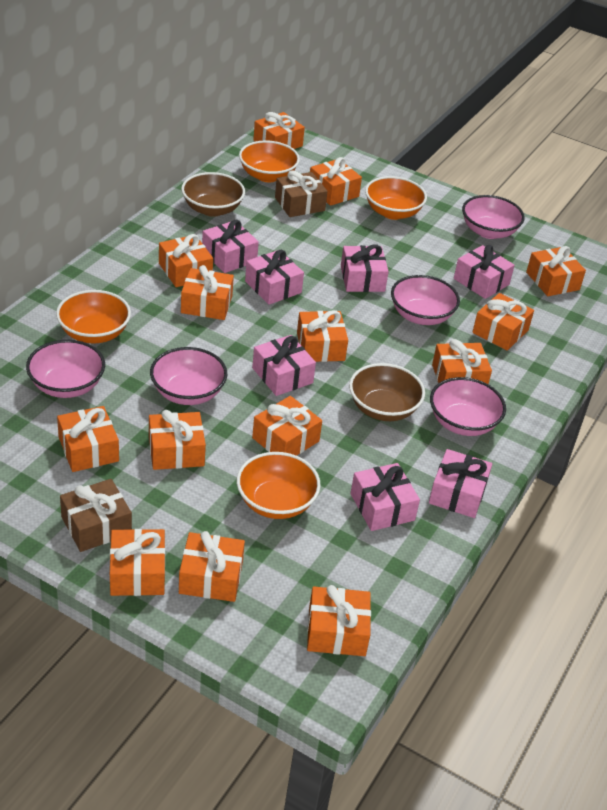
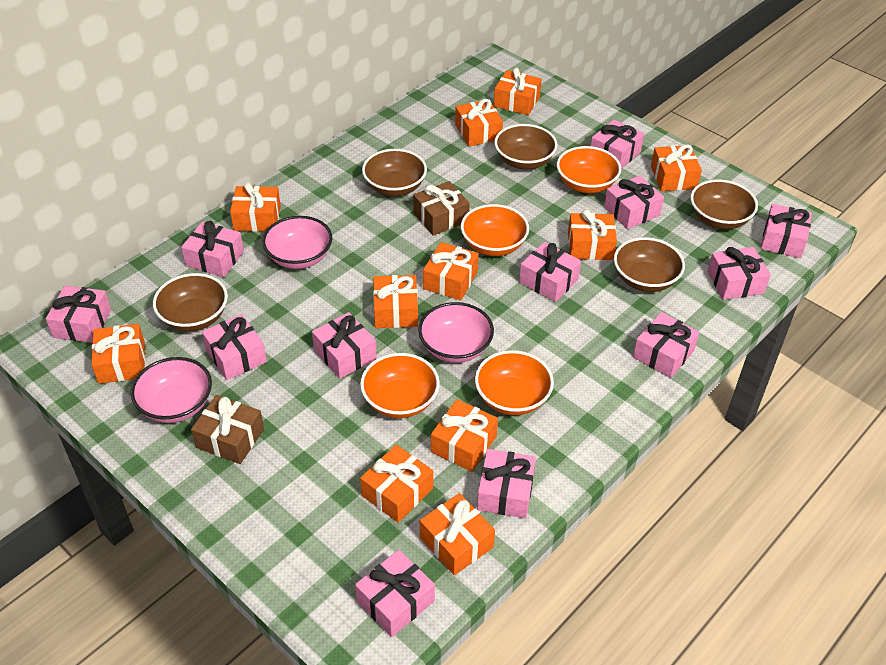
brown bowl: [181,172,245,217] [349,363,425,421] = 2 -> [153,273,228,331] [362,149,427,196] [494,124,557,169] [614,237,685,292] [690,179,758,229] = 5
orange gift: [57,406,119,472] [110,529,165,596] [149,410,206,470] [159,234,213,287] [179,531,245,602] [181,265,234,320] [252,396,322,456] [253,112,305,149] [297,310,348,362] [307,585,371,656] [310,157,362,206] [432,339,492,384] [472,293,534,351] [526,246,586,296] = 14 -> [91,324,145,384] [230,182,281,232] [360,445,433,523] [373,275,418,328] [420,493,495,575] [423,242,479,301] [431,399,498,472] [455,99,503,147] [494,68,542,115] [568,210,617,260] [651,145,702,191] = 11
pink bowl: [26,340,105,398] [150,347,227,405] [391,275,460,325] [430,377,506,436] [462,195,525,239] = 5 -> [131,357,212,423] [262,216,332,269] [418,302,494,363] = 3
pink gift: [202,220,259,273] [245,250,304,305] [252,335,316,396] [341,244,389,292] [350,463,420,531] [429,449,492,518] [454,245,515,299] = 7 -> [46,286,111,343] [181,221,244,277] [202,314,267,380] [312,312,377,379] [355,550,435,637] [477,449,536,518] [519,242,581,302] [591,119,644,169] [604,176,664,229] [633,312,700,378] [707,247,771,300] [761,204,812,258] = 12

